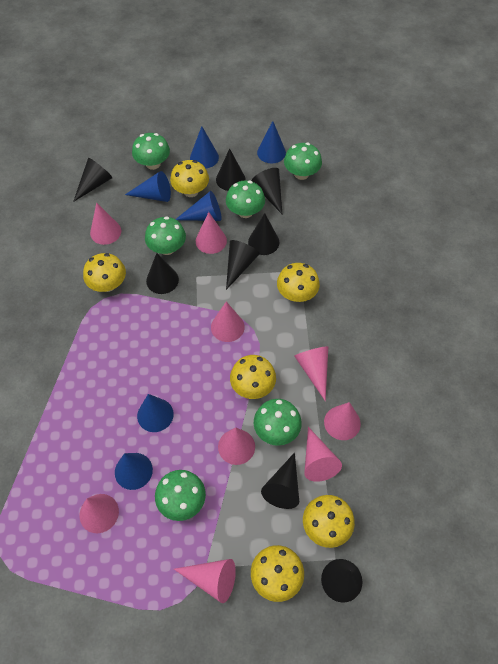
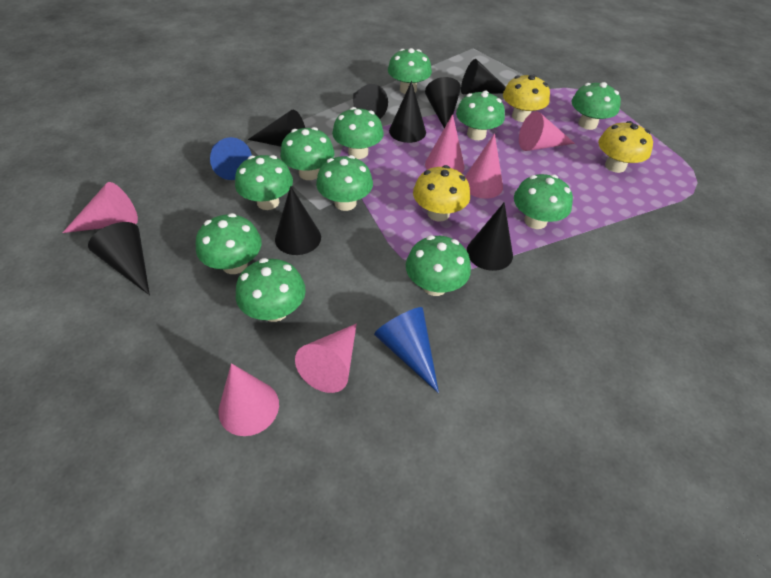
blue cone: [115,453,153,490] [125,171,171,202] [137,394,174,432] [176,191,222,221] [190,126,219,168] [257,121,286,163] = 6 -> [210,137,252,180] [374,307,439,393] = 2
green mushroom: [132,133,170,170] [145,216,186,255] [155,470,206,521] [226,180,265,218] [254,399,302,446] [284,143,322,180] = 6 -> [196,213,262,274] [235,155,293,210] [236,258,306,322] [280,127,334,180] [316,155,373,211] [332,107,384,159] [388,48,432,94] [406,235,471,296] [456,91,505,140] [514,174,573,229] [572,82,621,130] = 11
pink cone: [79,494,119,533] [90,202,121,245] [174,559,236,603] [196,212,227,254] [211,302,245,342] [218,428,255,465] [294,346,328,401] [304,427,342,482] [324,402,361,440] = 9 -> [62,182,138,233] [218,363,279,436] [295,324,357,393] [425,114,465,173] [465,133,503,199] [519,111,575,151] = 6
yellow mushroom: [83,253,126,292] [170,160,209,197] [230,355,276,399] [251,545,304,602] [277,263,320,302] [303,495,355,548] = 6 -> [413,165,470,222] [503,74,550,122] [598,121,653,173] = 3

